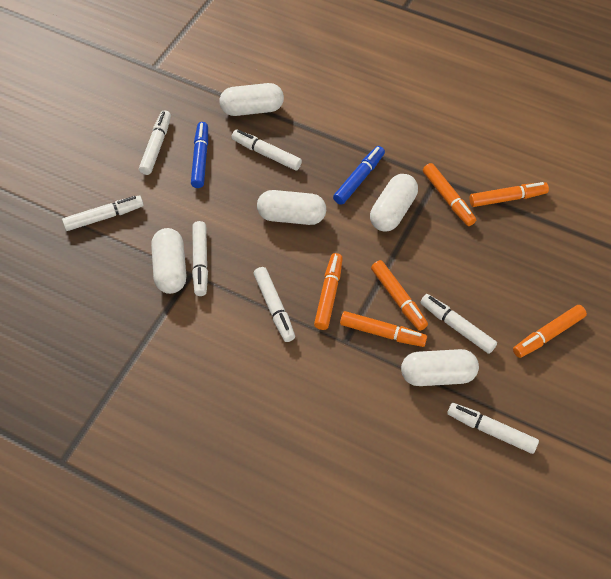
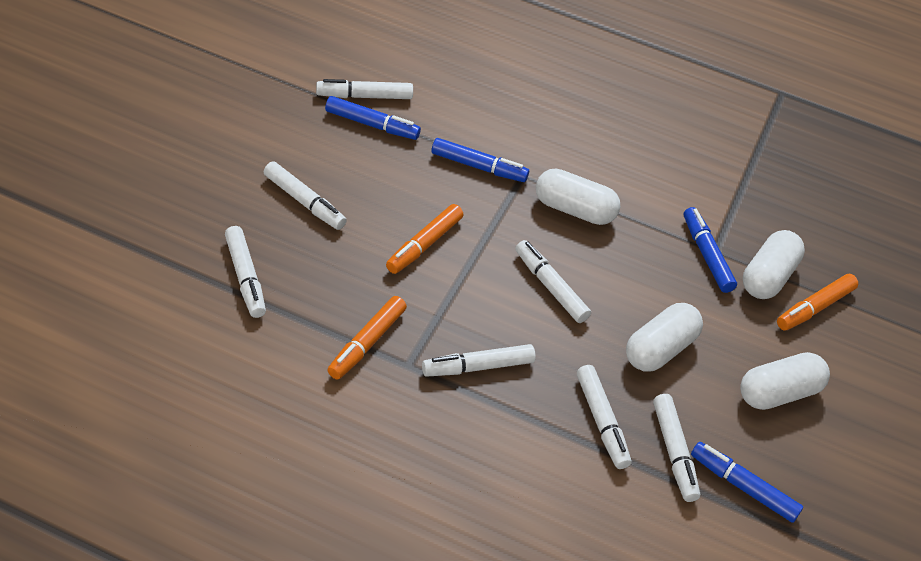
blue marker: [191,122,208,188] [333,146,385,205] = 2 -> [325,96,421,140] [431,138,529,182] [684,207,737,293] [691,442,803,523] = 4
orange marker: [314,253,343,330] [340,311,427,347] [371,260,428,331] [423,163,476,226] [469,182,549,207] [513,305,587,358] = 6 -> [328,296,407,380] [386,204,463,274] [777,274,858,331] = 3
white capsule: [151,228,186,294] [219,83,284,116] [257,190,326,225] [370,174,418,231] [401,349,479,386] = 5 -> [536,168,620,225] [626,303,703,372] [740,352,830,410] [743,230,805,299] = 4

